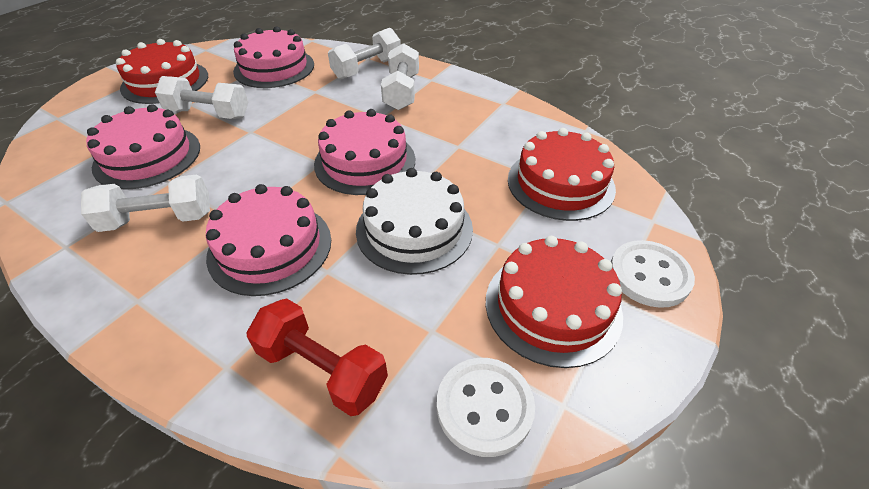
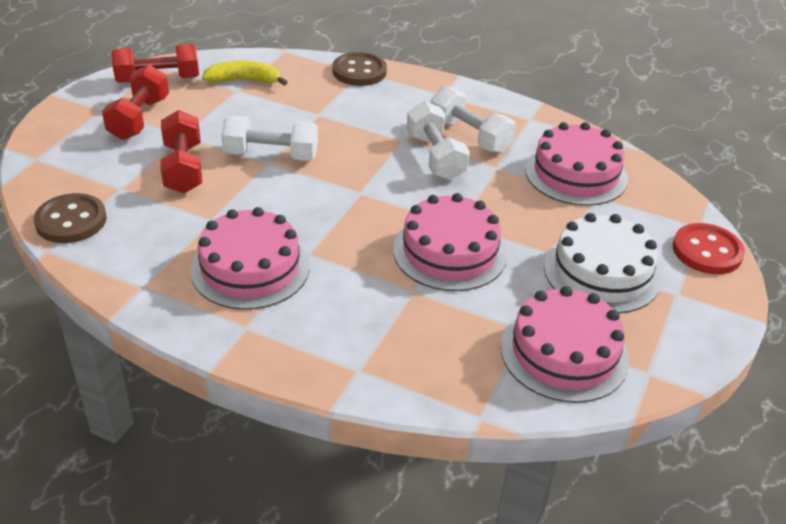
brown button: none = 0 -> [34,193,107,243] [332,52,387,86] = 2
red button: none = 0 -> [673,223,745,274] = 1
red cake: [116,39,208,104] [486,236,623,368] [508,128,616,221] = 3 -> none = 0
red dumbbell: [246,298,388,416] = 1 -> [102,65,169,140] [111,44,199,83] [160,110,202,193] = 3
white button: [437,358,535,457] [611,240,695,308] = 2 -> none = 0
white dumbbell: [81,175,210,232] [155,76,248,119] [328,28,401,79] [381,43,419,110] = 4 -> [221,116,318,161] [407,101,470,180] [431,86,516,153] = 3
yellow banana: none = 0 -> [202,61,287,86] = 1

